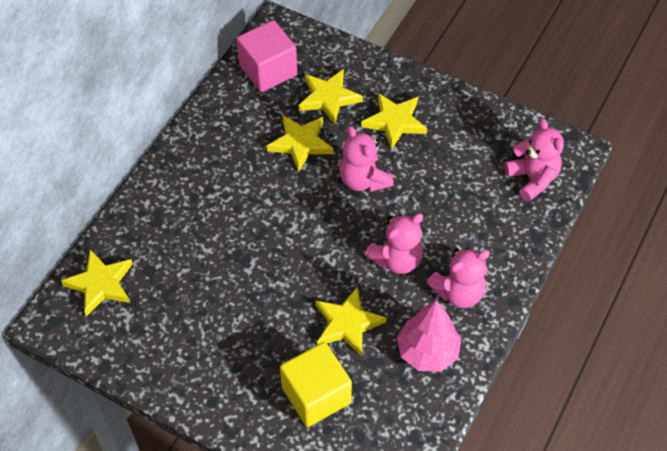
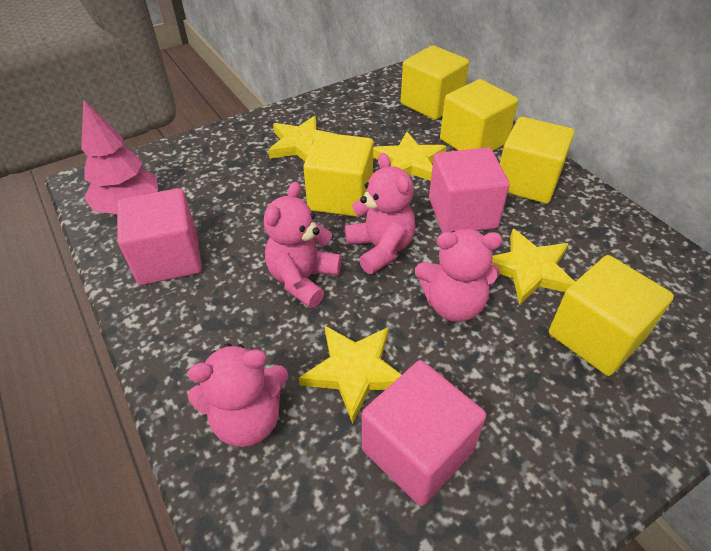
pink cube: [237,20,297,92] = 1 -> [117,188,202,285] [362,360,486,506] [429,147,510,233] = 3
yellow cube: [280,342,352,427] = 1 -> [303,133,373,217] [401,45,469,120] [440,79,518,151] [500,117,574,204] [549,255,674,376] = 5
yellow star: [61,249,133,317] [267,115,334,172] [299,69,363,124] [315,287,386,356] [361,93,427,150] = 5 -> [268,116,335,161] [299,326,402,424] [373,132,447,181] [492,229,575,305] = 4

